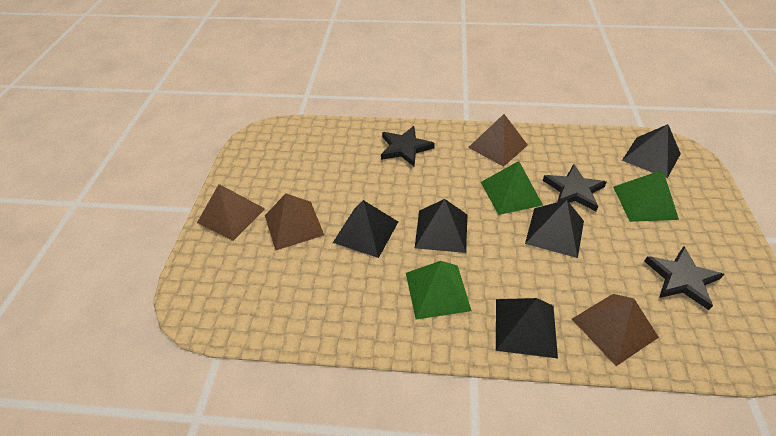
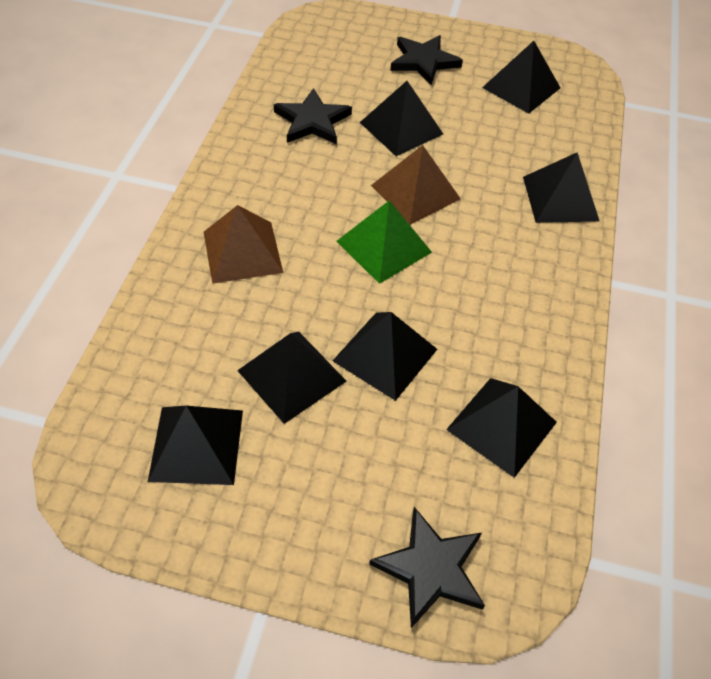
black pyramid: [333,200,398,258] [415,199,467,253] [496,298,558,358] [525,200,584,258] [622,124,681,178] = 5 -> [148,406,243,485] [237,332,346,424] [333,312,437,401] [360,81,443,156] [446,378,557,478] [482,41,560,114] [523,152,600,223] = 7
brown pyramid: [197,184,265,241] [265,193,324,250] [468,114,528,167] [572,294,659,366] = 4 -> [204,205,283,284] [371,145,461,225] = 2
green pyramid: [406,261,472,319] [481,161,543,215] [613,170,679,222] = 3 -> [336,201,432,284] = 1

